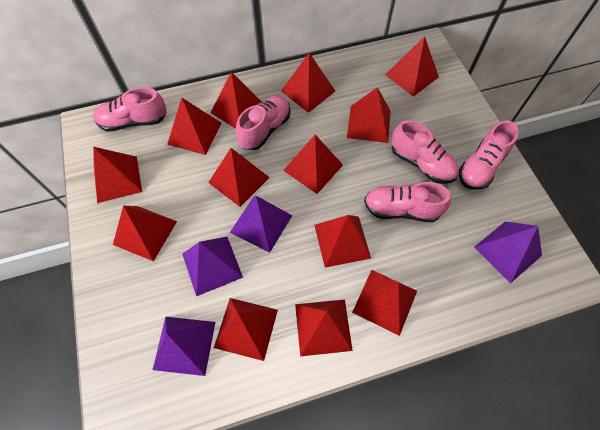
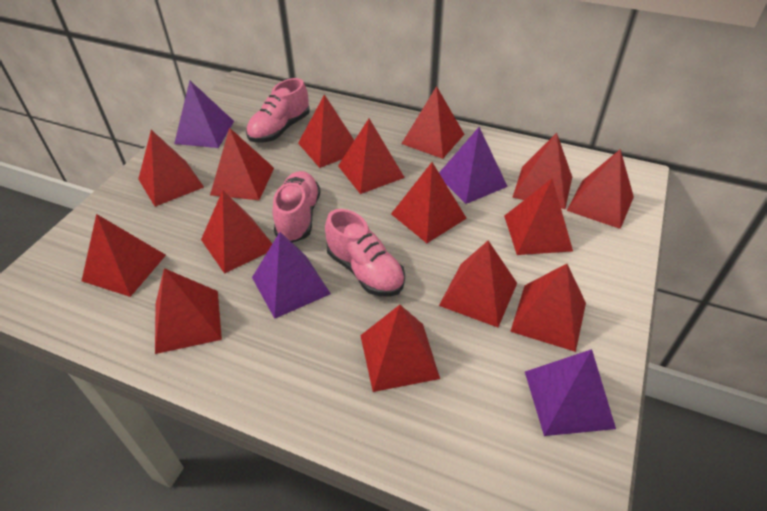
pink shoe: [93,87,167,132] [236,96,290,150] [364,182,451,222] [391,120,459,184] [459,121,519,190] = 5 -> [246,78,310,143] [273,171,321,243] [325,209,405,297] = 3
red pyramid: [93,147,142,203] [113,206,177,261] [167,98,221,155] [208,148,270,207] [211,72,262,129] [214,298,278,361] [281,53,335,113] [283,135,343,194] [295,299,353,356] [314,215,371,268] [347,87,391,143] [352,270,417,336] [385,36,439,97] = 13 -> [82,214,166,297] [138,130,204,207] [155,268,222,354] [201,190,272,274] [210,128,274,200] [298,94,354,168] [338,119,405,194] [360,305,440,392] [391,162,467,243] [401,86,464,159] [439,240,517,327] [504,179,573,255] [510,264,586,352] [512,133,572,209] [567,149,634,229] = 15

